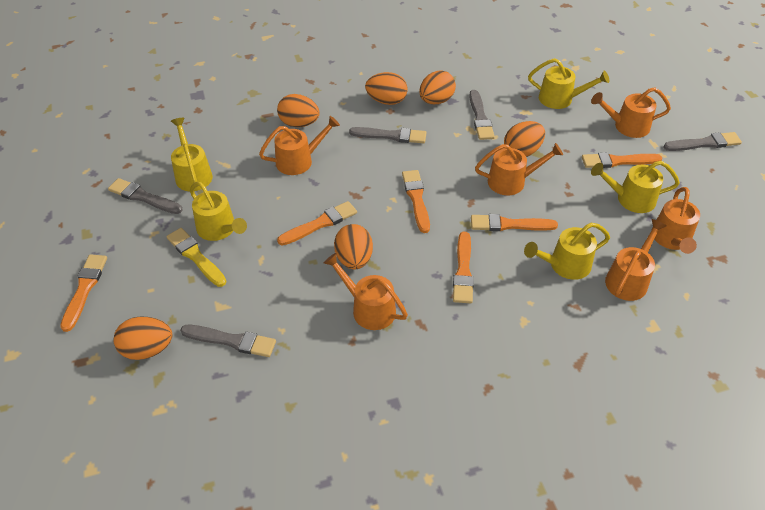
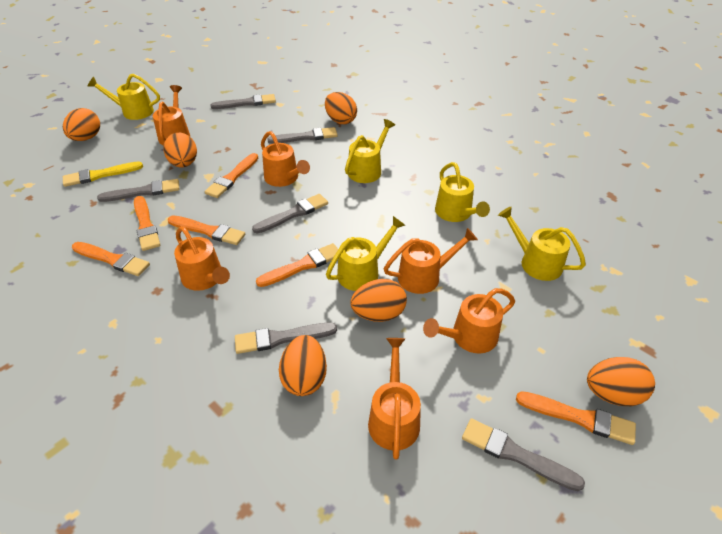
grey brush: [108,178,183,214] [180,325,276,357] [349,127,427,143] [469,90,495,140] [664,132,742,151] = 5 -> [97,179,179,202] [211,94,276,109] [235,323,337,354] [252,194,328,234] [267,127,338,144] [462,418,585,491] = 6

